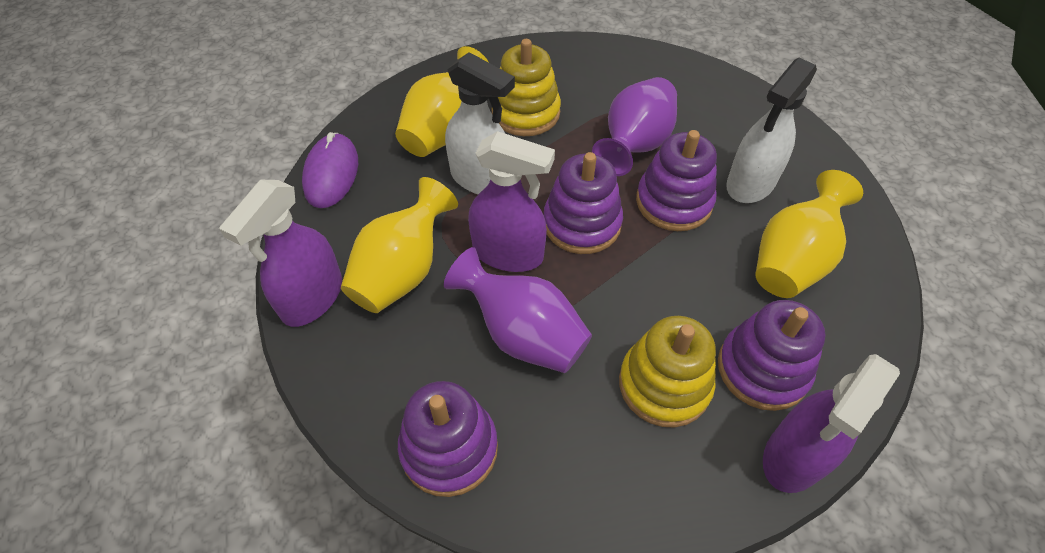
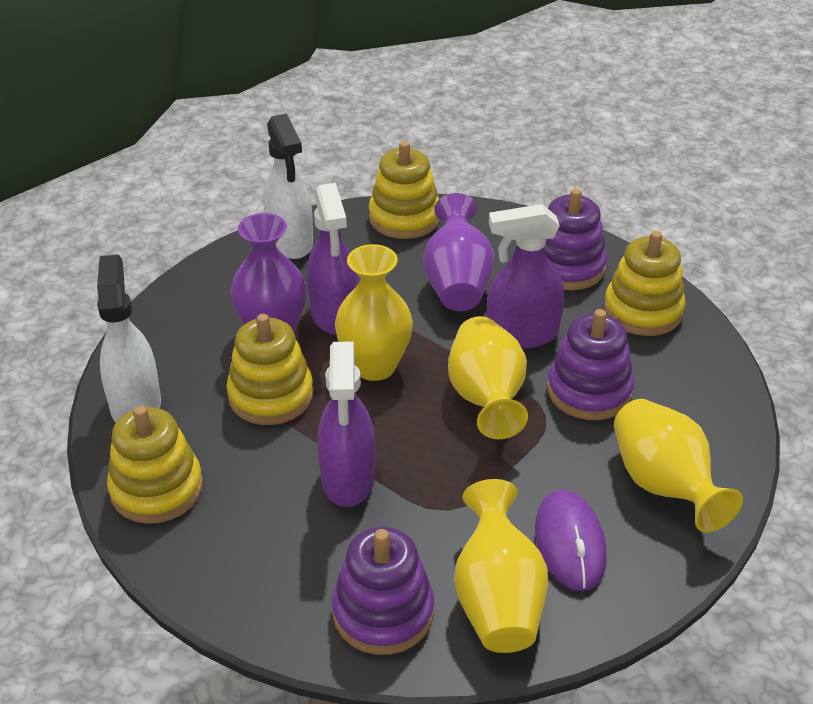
purple stacking toy: [398,381,498,497] [544,152,623,254] [636,130,717,231] [718,300,826,411] = 4 -> [332,527,434,655] [544,188,607,290] [547,309,634,420] = 3
yellow stacking toy: [491,39,561,136] [619,316,716,427] = 2 -> [107,406,203,524] [226,314,314,425] [369,141,440,239] [604,231,686,336] = 4
yellow vase: [341,177,458,313] [395,46,489,157] [755,170,863,298] = 3 -> [335,244,413,381] [448,316,528,439] [454,479,548,653] [614,399,743,533] = 4

